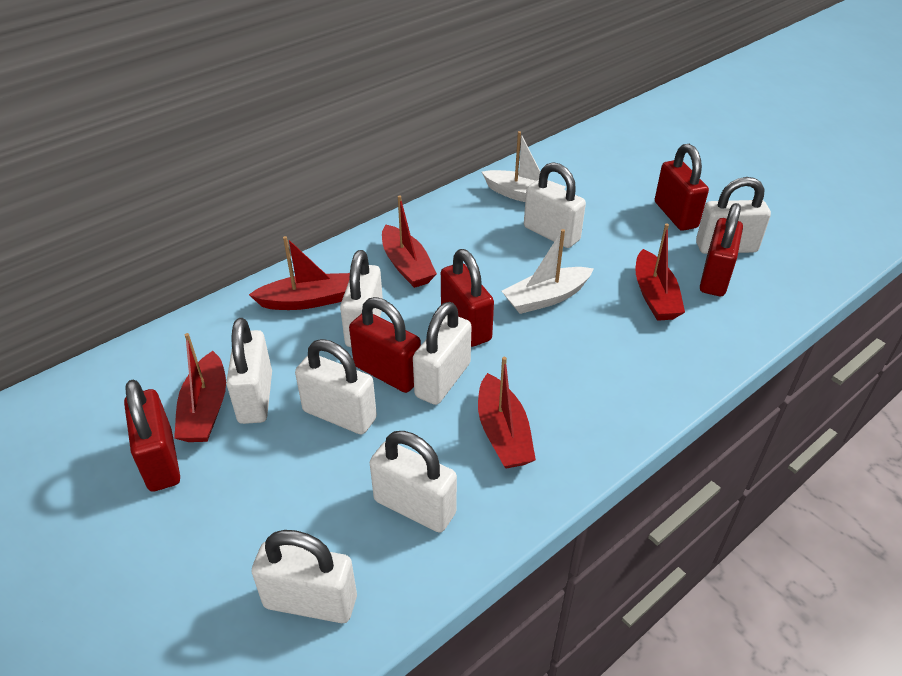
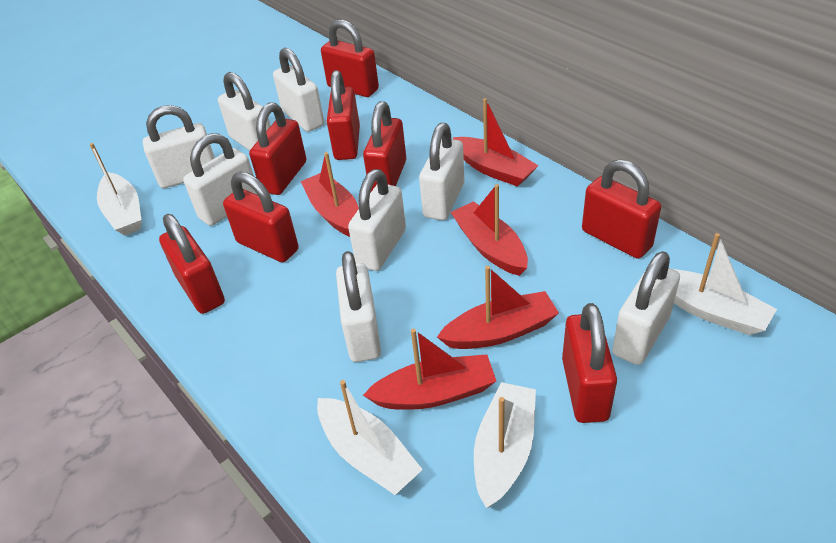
red padlock: [124,380,180,492] [349,297,421,393] [441,249,494,347] [655,144,709,231] [700,203,743,296] = 5 -> [159,214,225,314] [223,172,299,262] [249,102,306,195] [321,20,379,97] [327,70,360,160] [363,101,406,193] [562,303,617,423] [582,159,661,259] = 8
white boat: [482,131,566,202] [502,229,594,314] = 2 -> [90,143,141,235] [317,380,423,495] [474,382,536,508] [673,233,777,335] = 4

